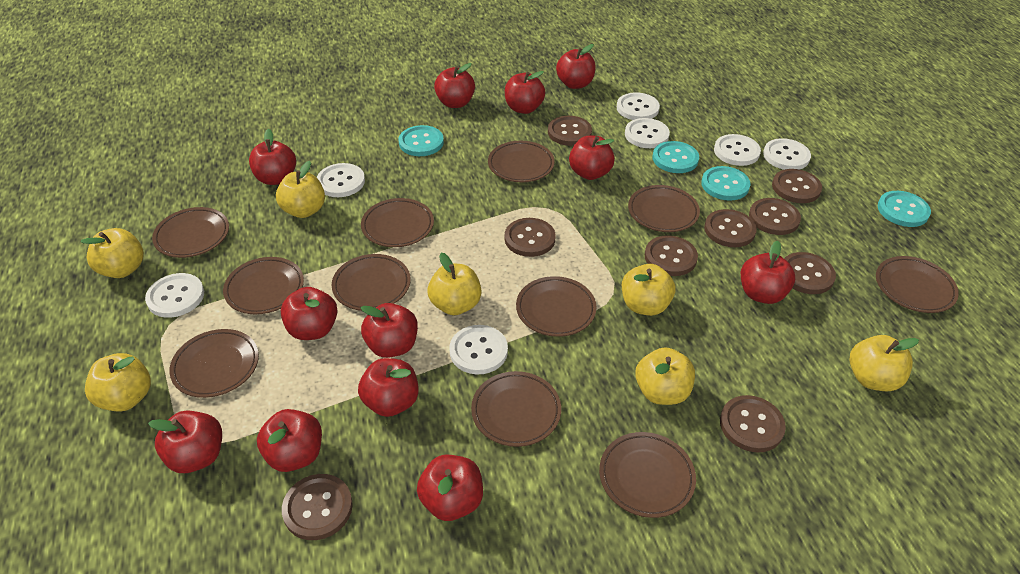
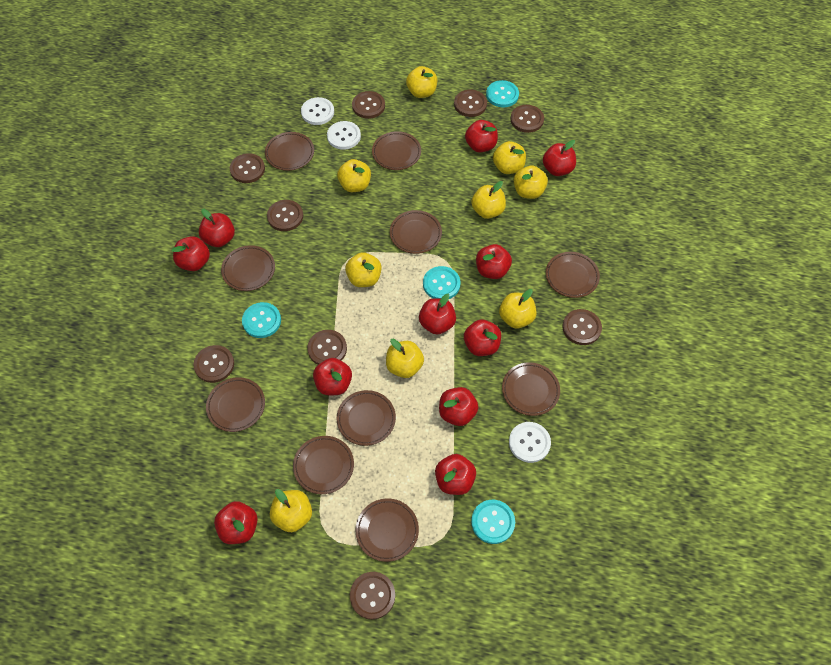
brown plate: [152,207,229,258] [169,329,259,398] [223,257,304,314] [332,254,411,311] [361,198,434,247] [471,371,561,447] [488,141,555,182] [516,276,596,337] [599,432,696,518] [628,185,700,232] [876,256,959,313] = 11 -> [206,377,265,432] [221,245,275,291] [265,132,314,171] [293,436,354,494] [337,390,396,446] [355,498,419,562] [372,131,421,170] [390,210,442,254] [502,362,560,416] [546,252,600,298] = 10
red apple: [148,410,222,473] [249,129,296,185] [257,409,322,472] [281,287,337,340] [358,358,419,417] [361,303,418,358] [417,455,483,521] [434,63,475,108] [505,71,545,114] [556,44,596,89] [569,136,615,180] [741,241,795,304] = 12 -> [172,236,210,271] [199,209,235,247] [214,501,258,544] [313,358,352,395] [419,294,456,335] [435,454,476,495] [439,387,478,426] [464,319,501,356] [465,120,498,152] [476,244,512,279] [543,140,576,176] = 11
white button: [145,273,204,318] [317,163,365,197] [450,325,508,375] [617,92,660,120] [625,118,670,148] [714,134,761,166] [763,138,811,170] = 7 -> [301,97,334,125] [327,121,361,150] [509,422,551,463] = 3
yellow apple: [80,228,144,278] [85,353,151,412] [276,161,325,218] [428,253,482,315] [622,264,675,316] [635,347,695,405] [849,335,919,391] = 7 -> [270,489,312,532] [337,159,371,192] [345,252,382,287] [386,339,424,378] [406,66,437,98] [471,181,506,219] [493,141,526,174] [499,289,537,328] [514,165,548,199] = 9

